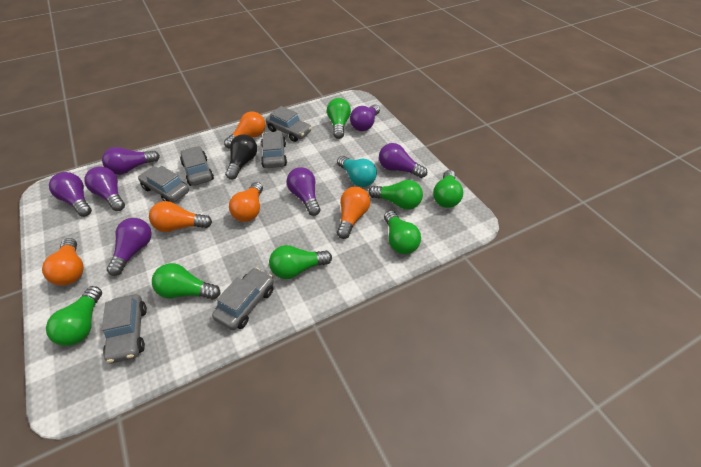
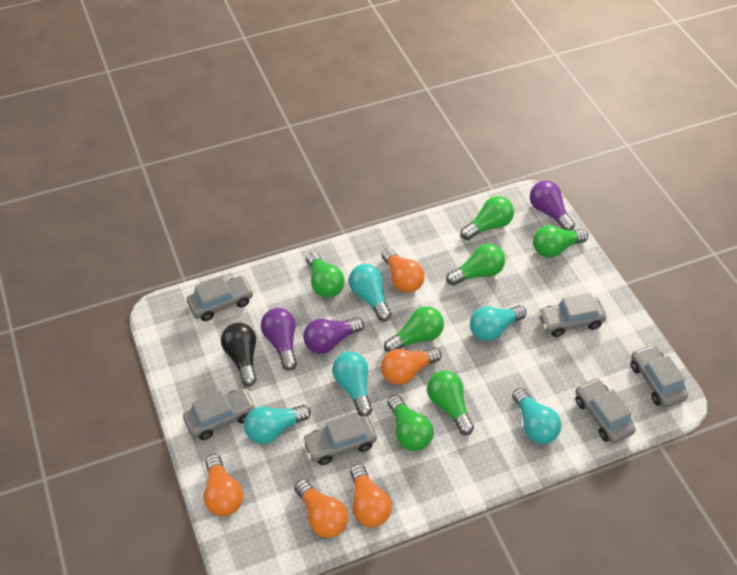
purple light bulb: [49,172,92,217] [84,167,125,211] [102,147,160,175] [107,218,152,276] [287,167,321,216] [350,104,380,131] [379,143,427,178] = 7 -> [261,308,297,371] [303,317,364,354] [530,181,575,231] = 3
turquoise light bulb: [337,156,377,187] = 1 -> [244,405,311,444] [332,352,372,416] [349,264,391,322] [470,305,527,341] [512,388,561,444] = 5

